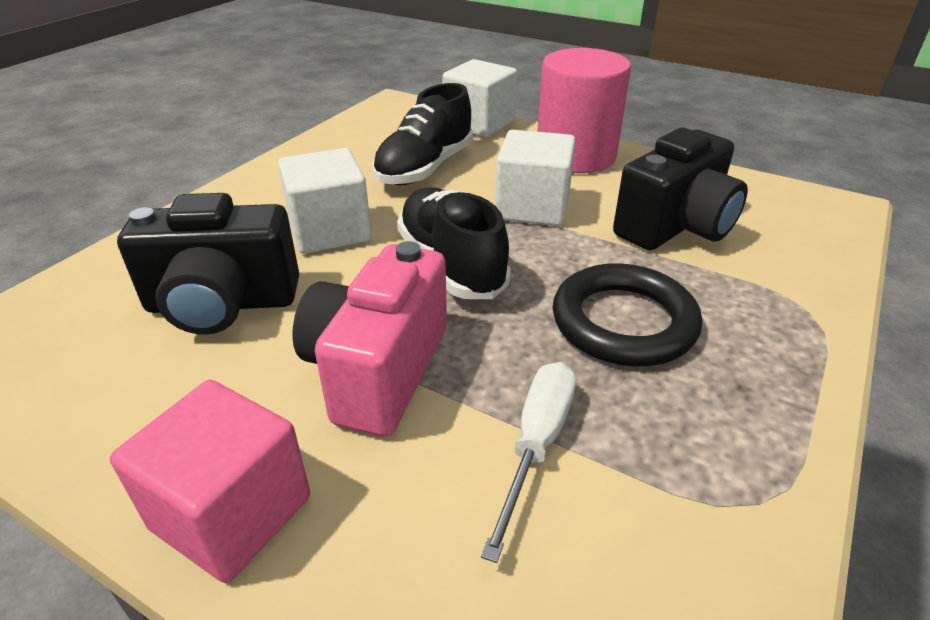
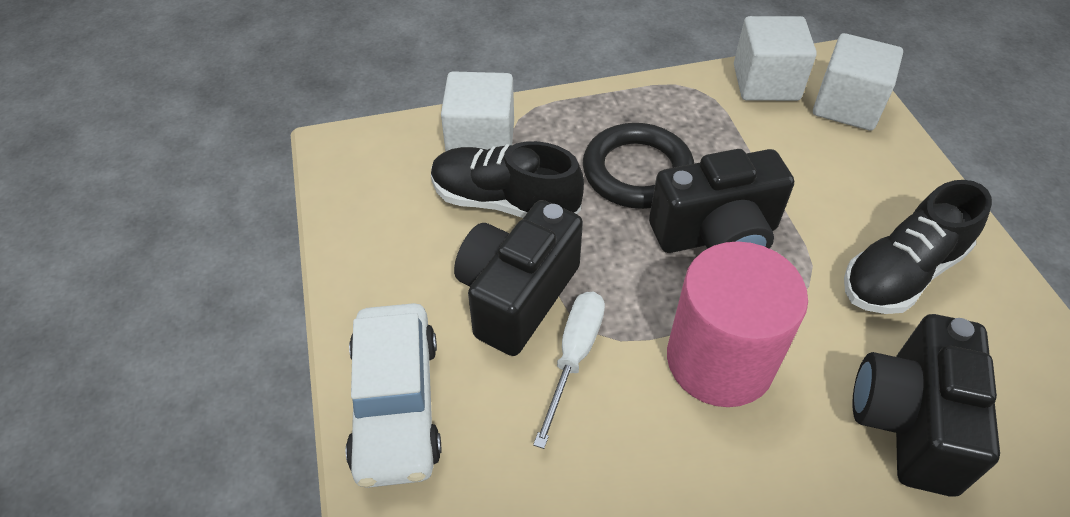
black camera: [117,193,299,335] [613,128,748,250] = 2 -> [454,200,583,356] [649,149,794,253] [852,314,1000,497] = 3
pink camera: [292,241,447,437] = 1 -> none = 0
pink cube: [110,380,310,583] = 1 -> none = 0
white car: none = 0 -> [346,303,442,488] = 1

